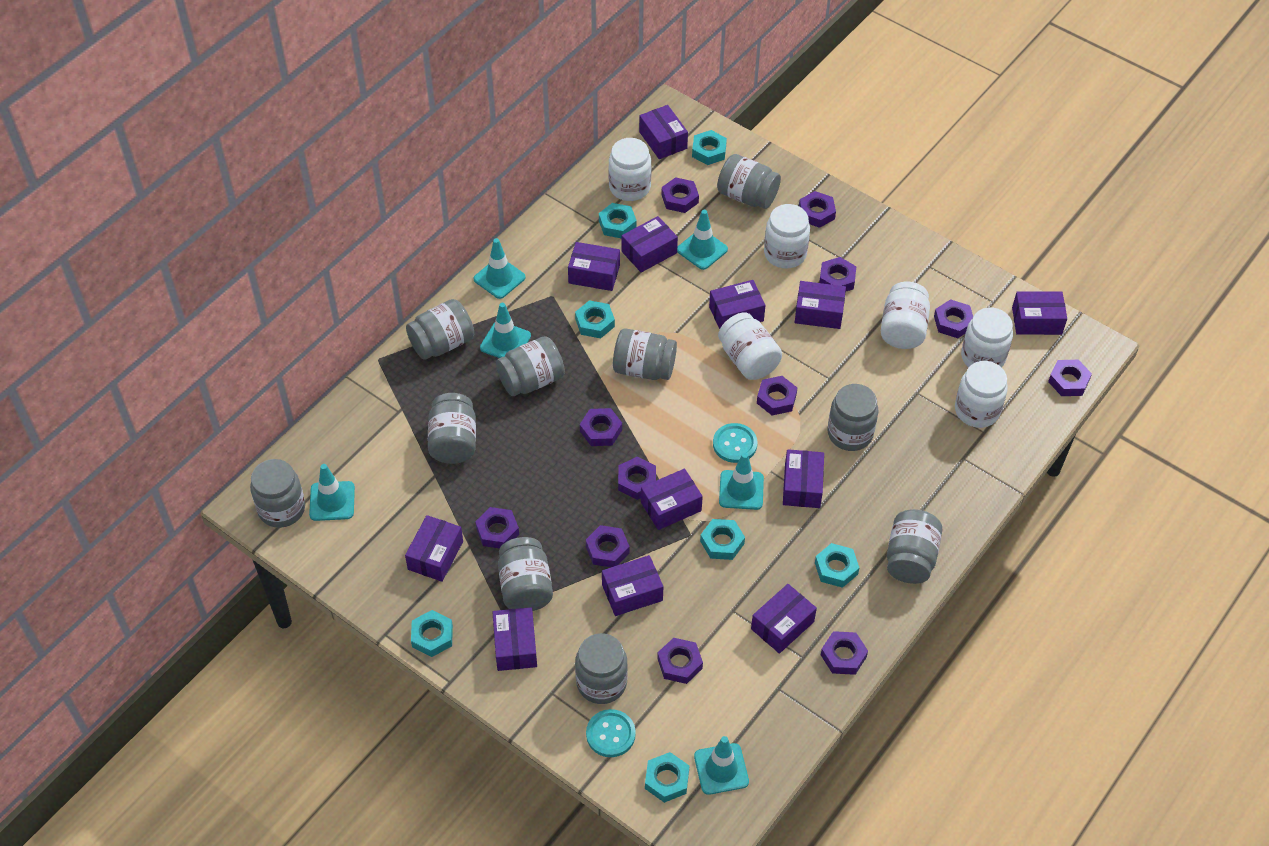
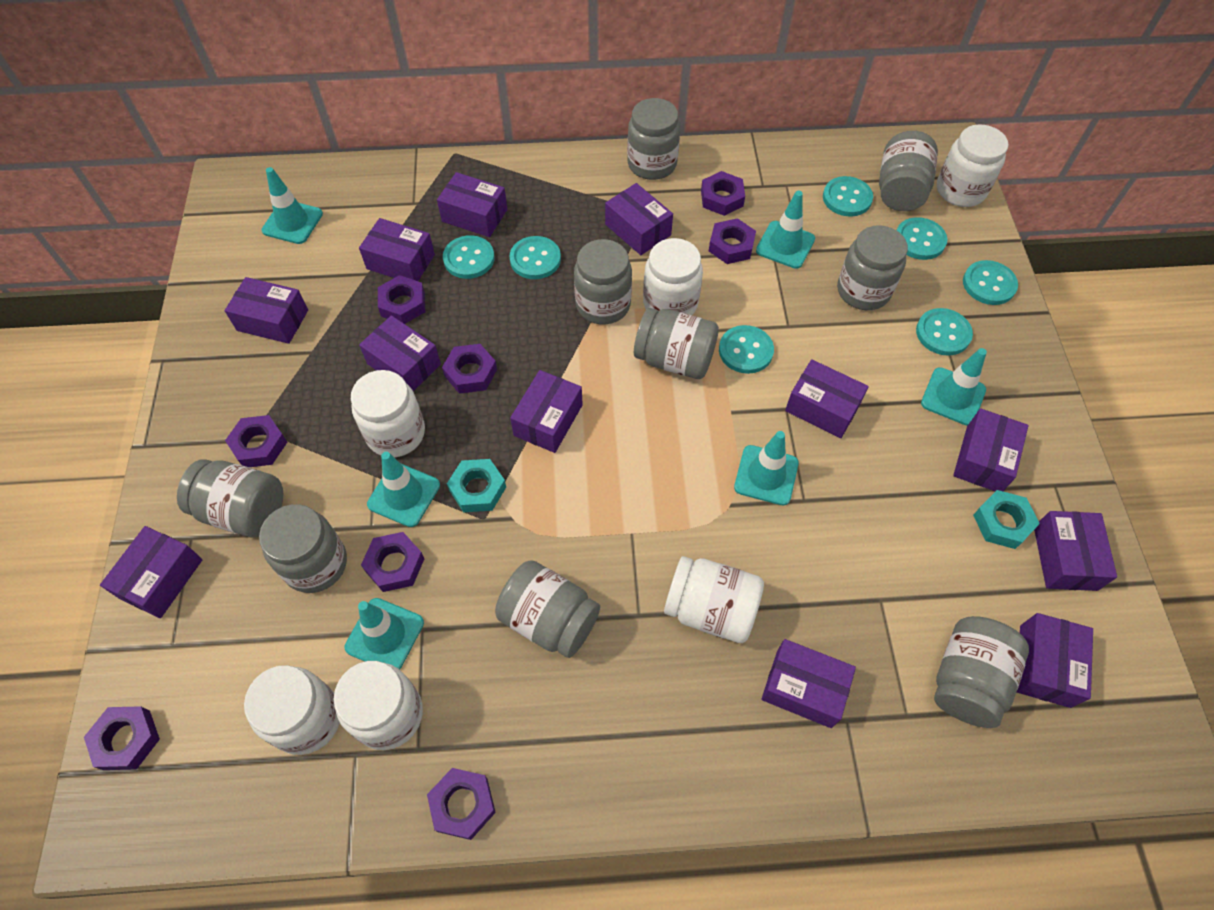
grey jar: [250,459,305,528] [406,299,474,360] [428,393,476,464] [496,336,565,396] [498,537,553,611] [575,633,628,704] [613,329,677,380] [717,154,781,209] [827,384,878,451] [887,509,943,584] = 10 -> [177,459,283,537] [259,504,347,593] [495,560,600,658] [574,239,632,325] [627,98,680,180] [634,308,719,379] [837,225,908,310] [879,131,938,211] [934,616,1029,728] = 9
purple nut: [475,507,519,549] [580,408,622,446] [586,525,630,567] [618,457,656,500] [657,638,703,684] [661,177,699,213] [757,376,797,416] [799,191,836,228] [819,257,856,291] [821,631,868,675] [934,299,973,338] [1048,360,1092,396] = 12 -> [84,706,160,770] [225,415,287,467] [361,532,425,592] [378,275,425,324] [427,768,496,840] [442,344,497,394] [701,171,745,216] [709,218,756,264] = 8
turquoise button: [586,709,636,757] [713,423,758,463] = 2 -> [443,235,494,279] [509,236,561,279] [719,325,774,374] [823,176,873,217] [897,217,947,260] [916,308,973,356] [963,260,1018,305] = 7
turquoise nut: [411,610,453,657] [575,300,615,338] [599,203,637,239] [645,752,689,803] [692,130,727,165] [700,519,745,560] [815,543,859,588] = 7 -> [447,459,506,512] [973,490,1040,549] = 2

